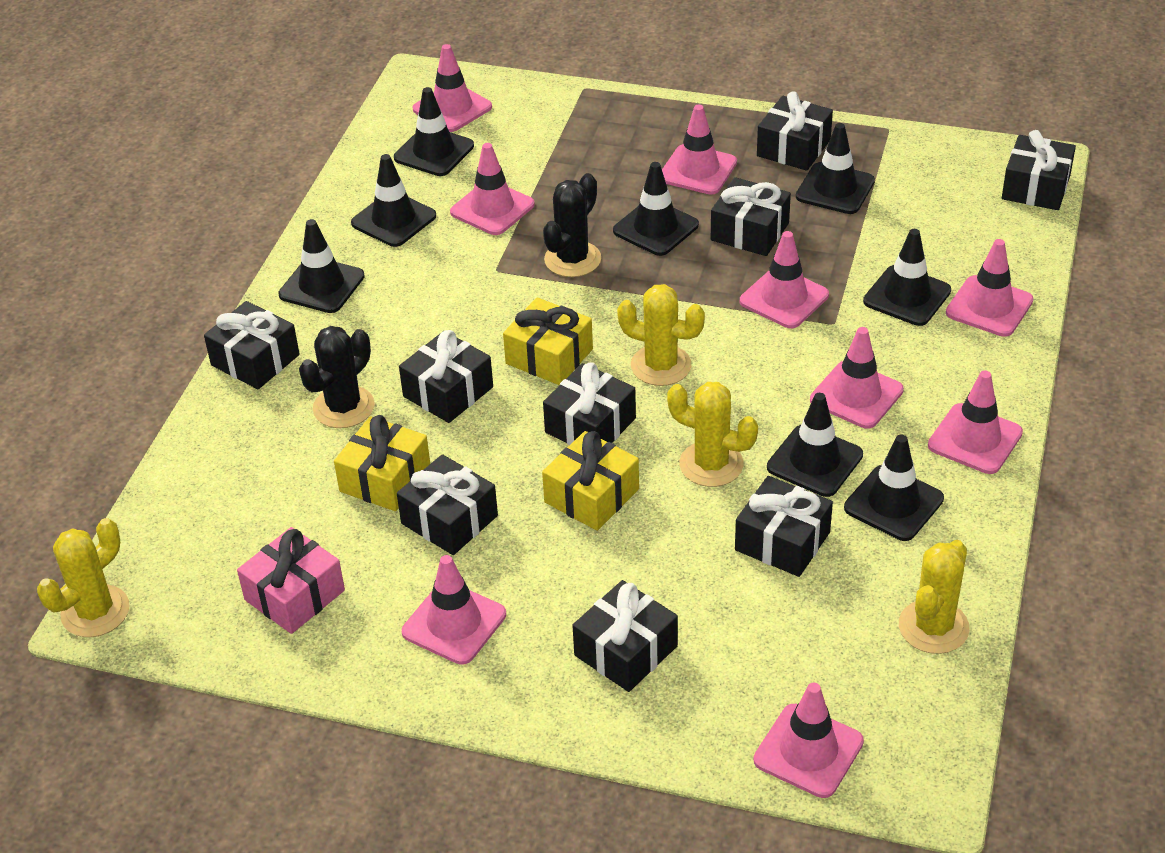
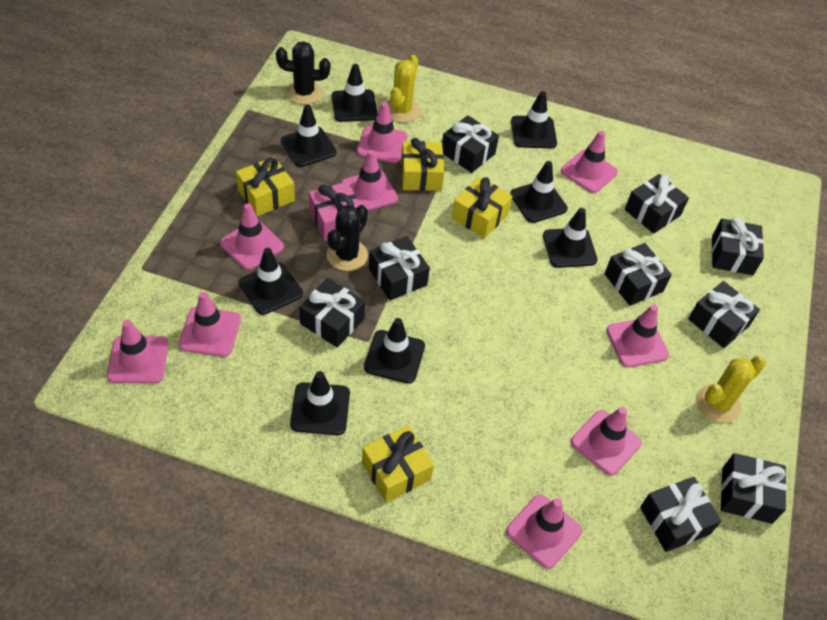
yellow cactus: [37,518,129,637] [617,284,705,386] [667,382,758,487] [899,540,970,654] = 4 -> [387,55,420,123] [697,356,766,423] = 2
yellow gift: [334,415,430,511] [503,297,593,385] [542,431,639,531] = 3 -> [236,157,295,216] [362,425,434,502] [401,138,445,191] [452,177,512,238] = 4

